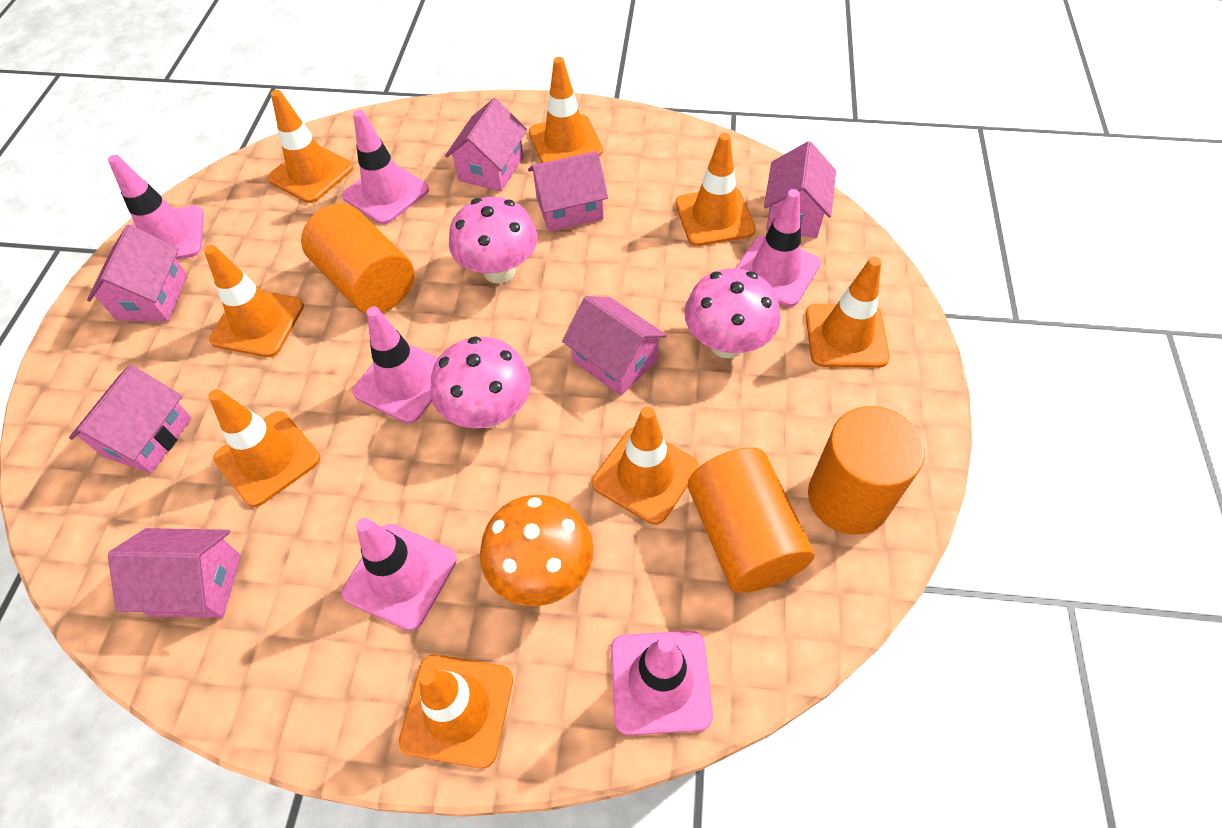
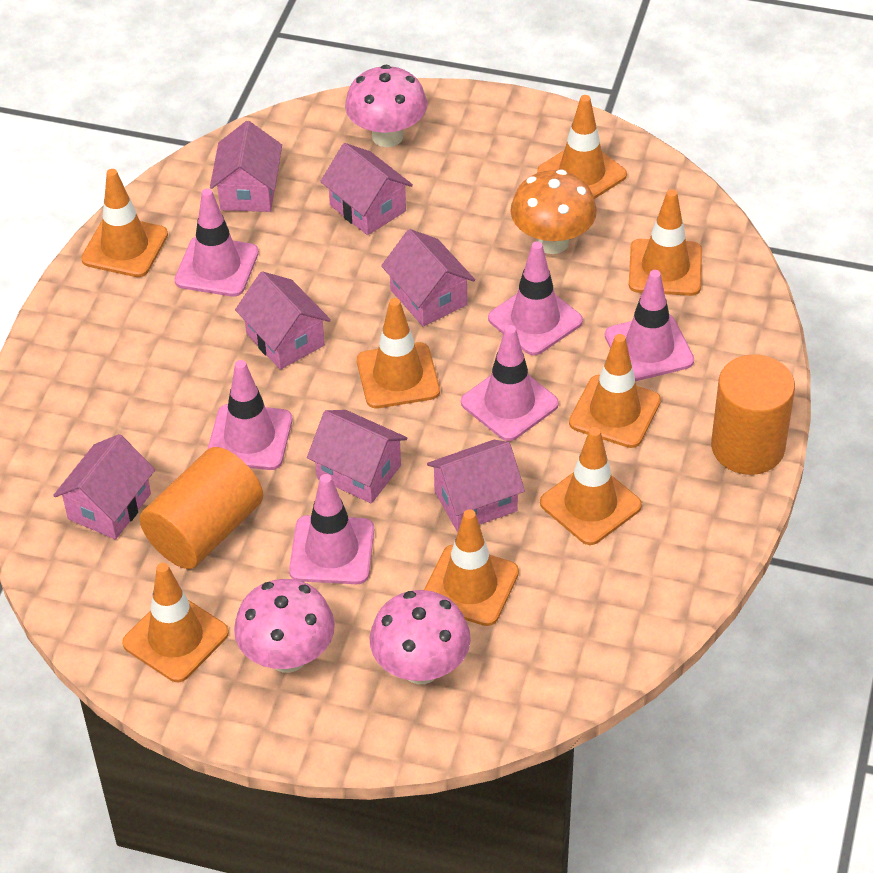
orange cylinder: [301,203,414,314] [688,447,814,593] [808,406,925,535] = 3 -> [140,447,263,569] [711,354,795,475] = 2

